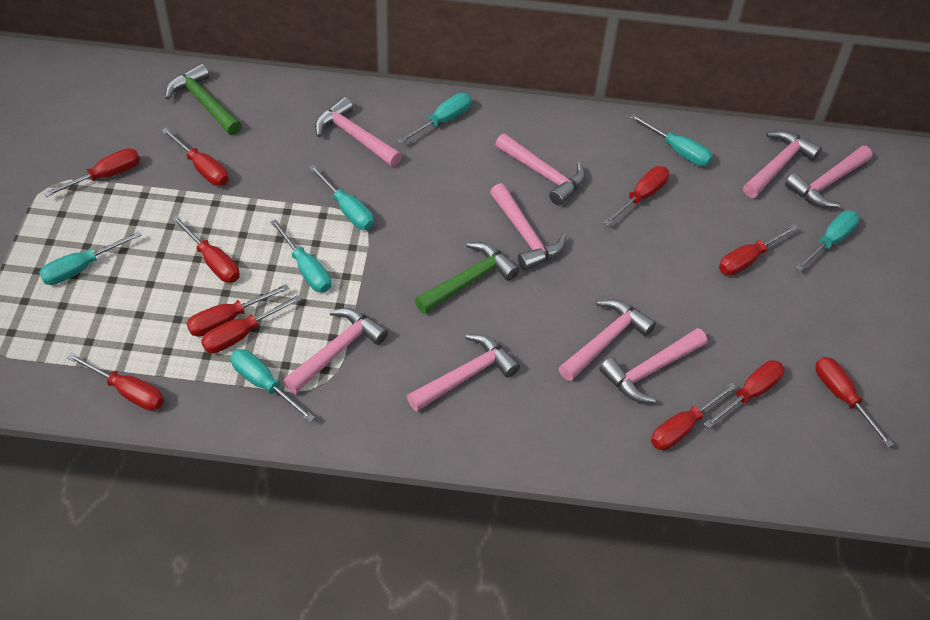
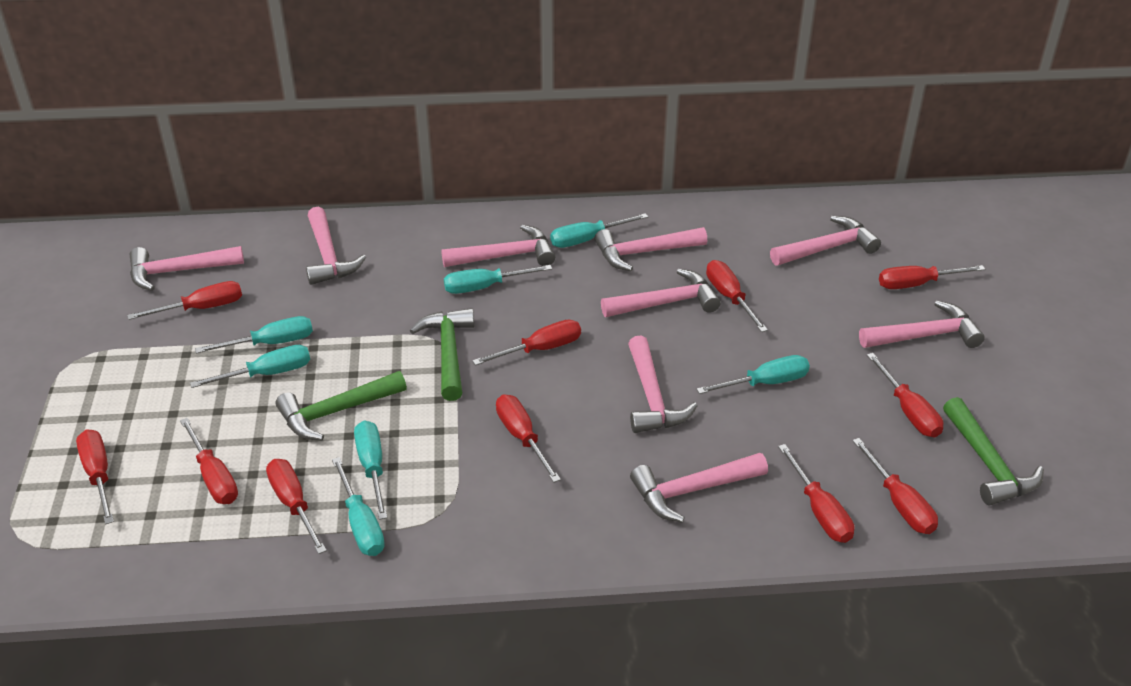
green hammer: [165,63,242,135] [415,242,519,314] = 2 -> [276,371,407,441] [410,308,474,401] [943,397,1044,505] = 3

